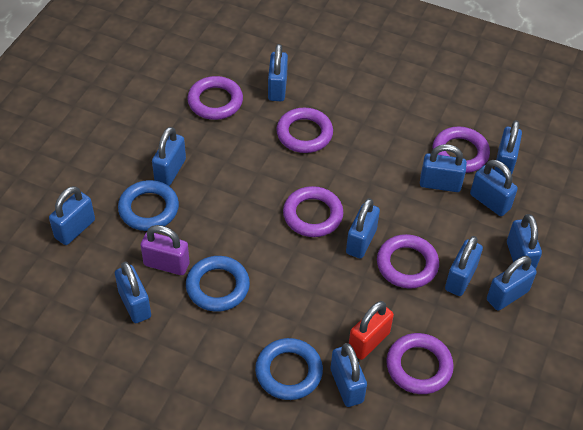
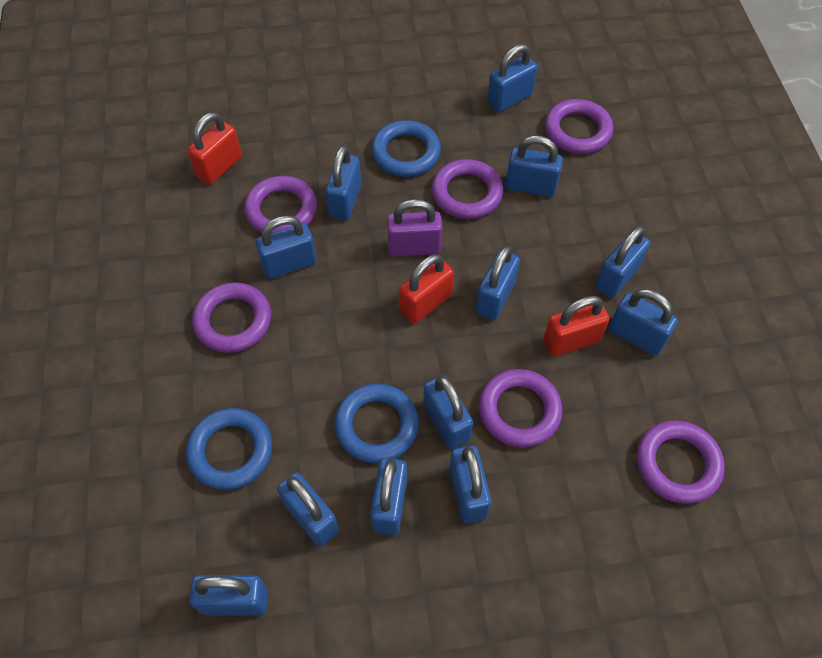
red padlock: [349,301,394,360] = 1 -> [187,112,242,185] [399,254,454,324] [543,296,609,357] = 3

